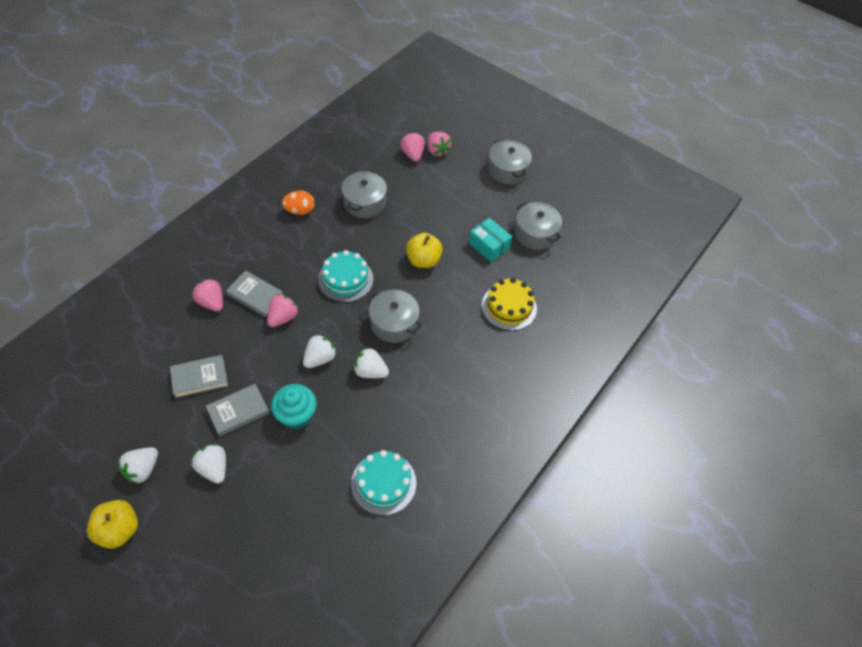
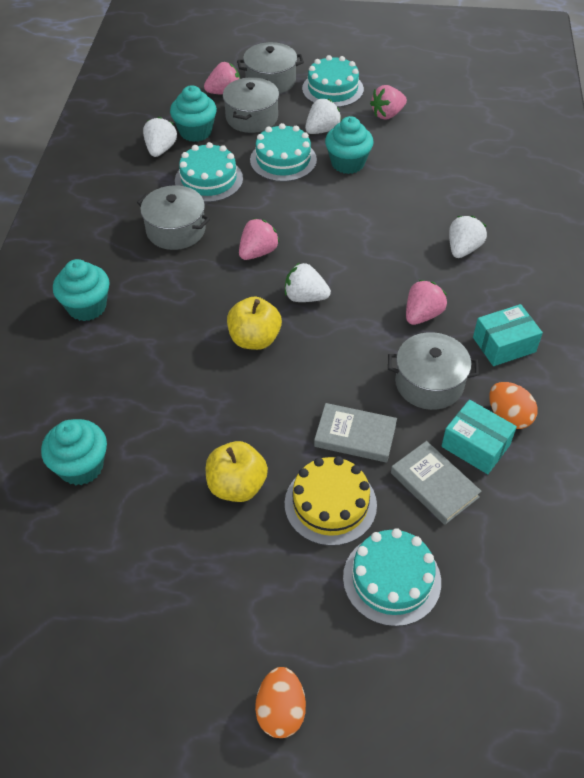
grey book: [170,355,228,398] [206,384,269,437] [226,271,283,317] = 3 -> [314,403,397,462] [391,441,482,525] = 2
orange egg: [282,190,314,215] = 1 -> [255,667,306,738] [489,382,538,429] = 2
turquoise box: [469,218,512,262] = 1 -> [441,400,517,474] [473,304,543,366] = 2
turquoise cake: [318,250,373,302] [351,450,417,516] = 2 -> [175,142,243,202] [250,123,317,182] [302,55,364,107] [343,528,441,627] = 4
turquoise cupcake: [271,384,317,429] = 1 -> [41,419,107,485] [53,259,109,321] [170,85,217,142] [325,116,373,174] = 4

